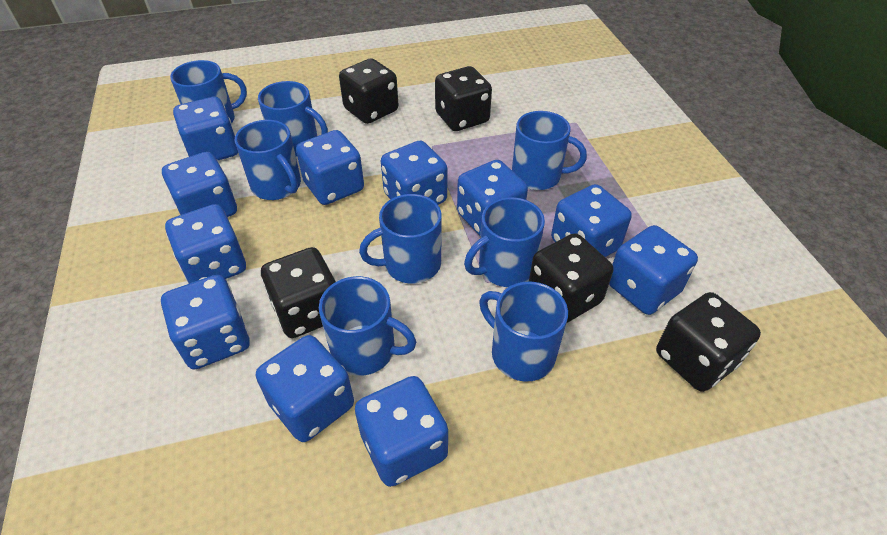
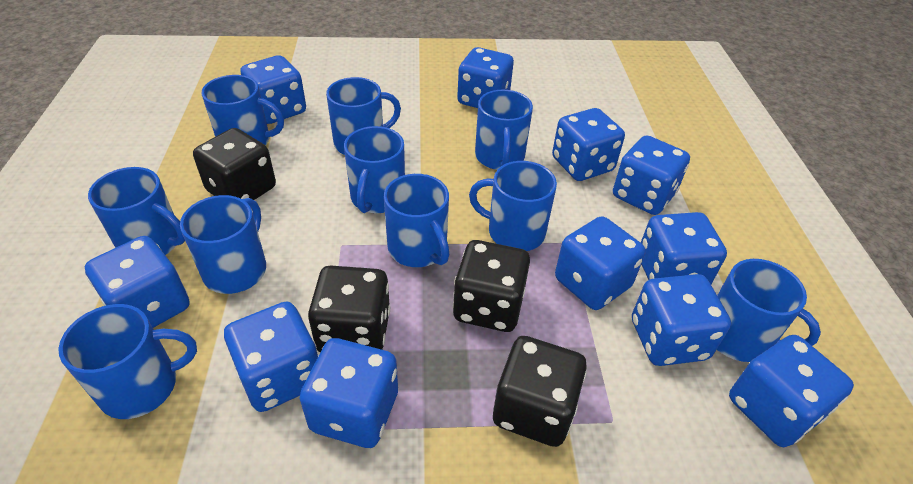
black dice: [261,247,336,338] [339,58,399,124] [435,66,492,131] [529,233,613,323] [656,292,761,392] = 5 -> [193,128,276,200] [308,265,390,352] [453,240,530,332] [493,336,587,447] = 4
blue mug: [170,60,247,123] [235,120,301,200] [258,81,328,157] [319,276,416,376] [359,194,442,283] [464,197,545,287] [479,282,568,382] [512,111,587,190] = 8 -> [58,304,197,419] [88,167,185,255] [180,195,266,294] [201,75,284,145] [326,77,401,155] [344,126,405,213] [384,174,449,267] [469,161,557,251] [475,89,533,170] [717,259,821,362] = 10

